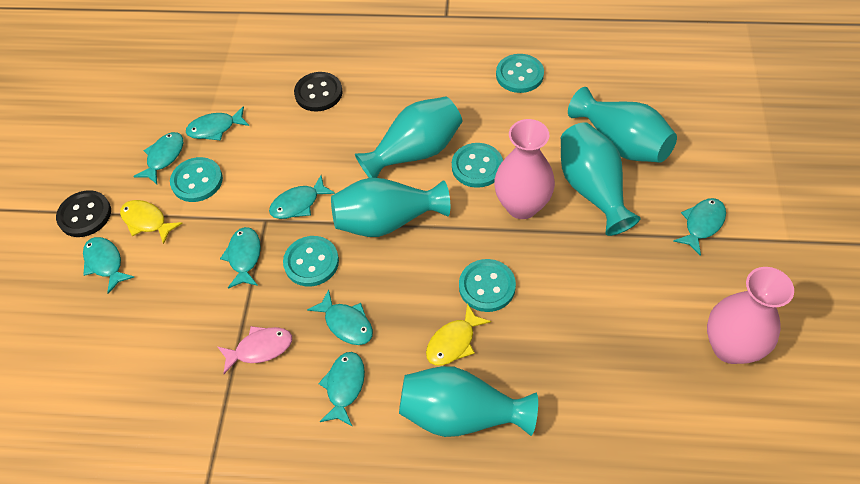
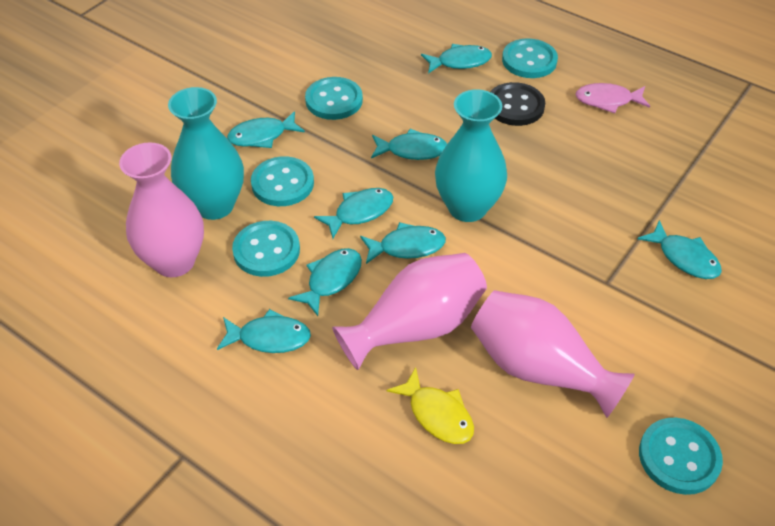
black button: [56,190,111,237] [294,72,343,112] = 2 -> [490,82,545,126] = 1
pink vase: [494,119,555,219] [707,267,794,364] = 2 -> [119,142,204,277] [332,253,487,370] [471,290,635,418] = 3
turquoise vase: [331,178,450,237] [355,97,462,178] [399,366,538,437] [561,122,640,236] [568,87,677,163] = 5 -> [168,87,244,220] [435,89,507,222] = 2
yellow fish: [120,200,183,244] [426,303,491,366] = 2 -> [386,367,474,444] = 1

